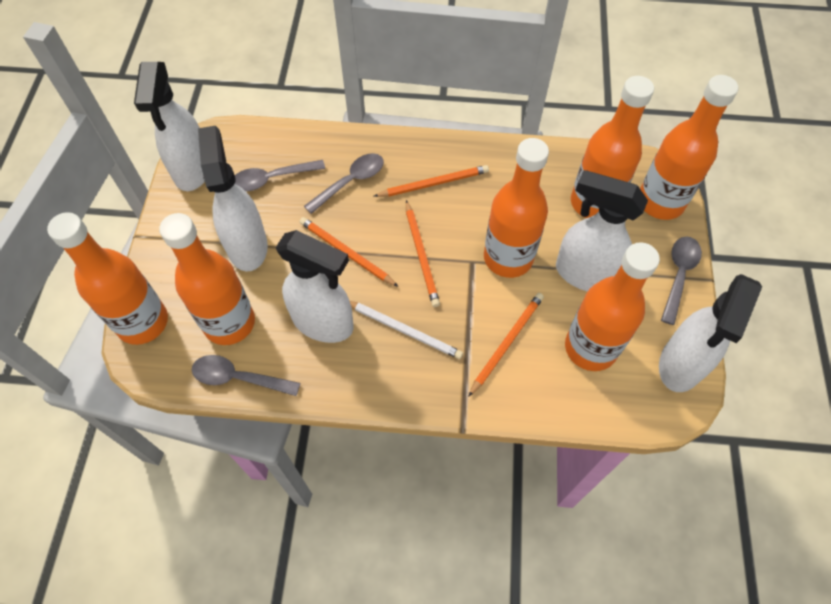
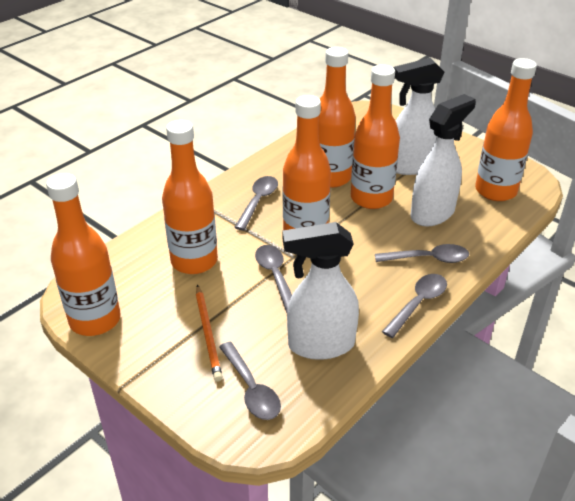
grey spoon: [192,355,300,396] [235,160,325,191] [304,153,384,214] [661,236,702,325] = 4 -> [219,342,281,420] [234,176,278,230] [255,245,292,313] [375,244,469,263] [382,274,447,338] = 5
orange pencil: [300,217,399,287] [374,165,489,197] [406,200,440,307] [468,293,544,397] = 4 -> [196,285,223,381] = 1
white pencil: [350,301,463,359] = 1 -> none = 0
white spray bottle: [134,62,205,191] [198,126,268,271] [276,230,354,343] [556,170,648,292] [659,274,762,392] = 5 -> [283,222,359,360] [394,58,445,175] [411,94,476,226] = 3

